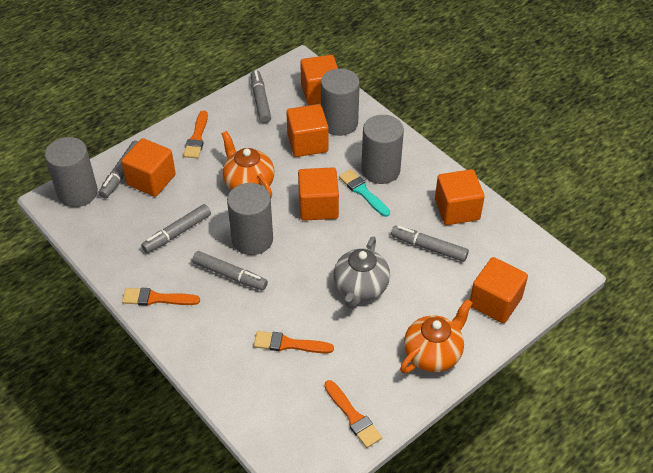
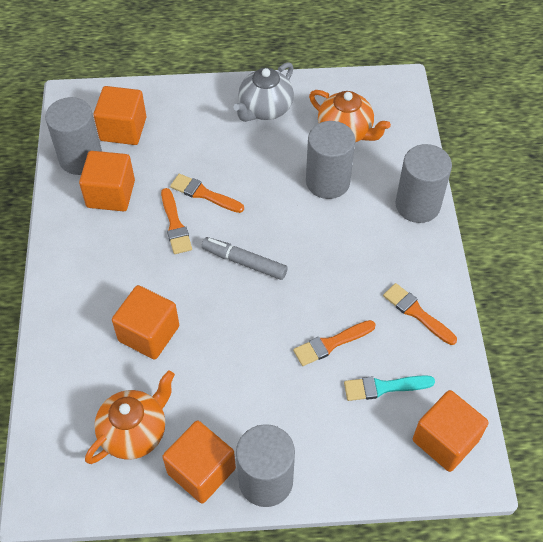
grey marker: [99,141,138,199] [141,204,211,253] [192,251,268,291] [251,70,271,123] [391,225,469,262] = 5 -> [202,237,288,280] = 1
orange cube: [121,138,176,197] [286,104,329,157] [298,167,339,221] [300,55,338,105] [435,169,485,225] [470,257,528,323] = 6 -> [79,151,135,211] [93,86,146,145] [112,285,179,360] [163,421,236,504] [413,390,489,472] = 5

